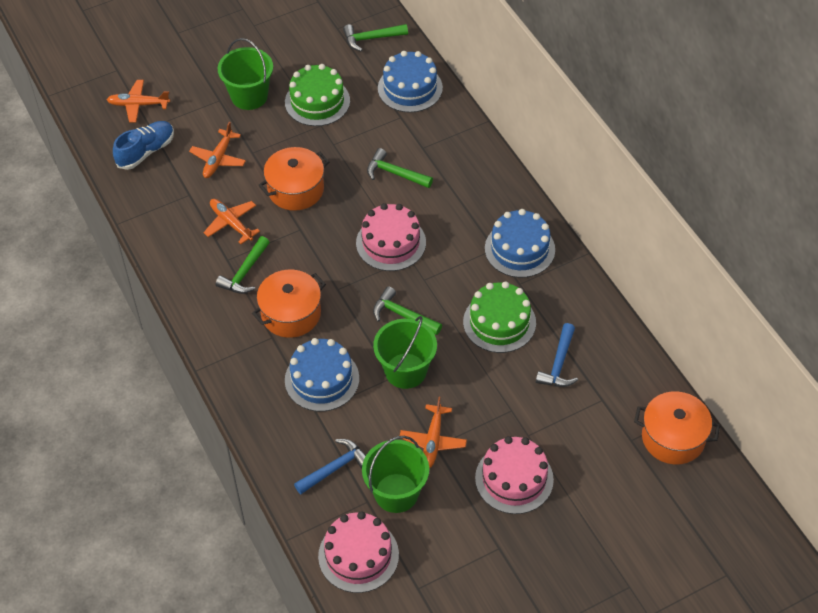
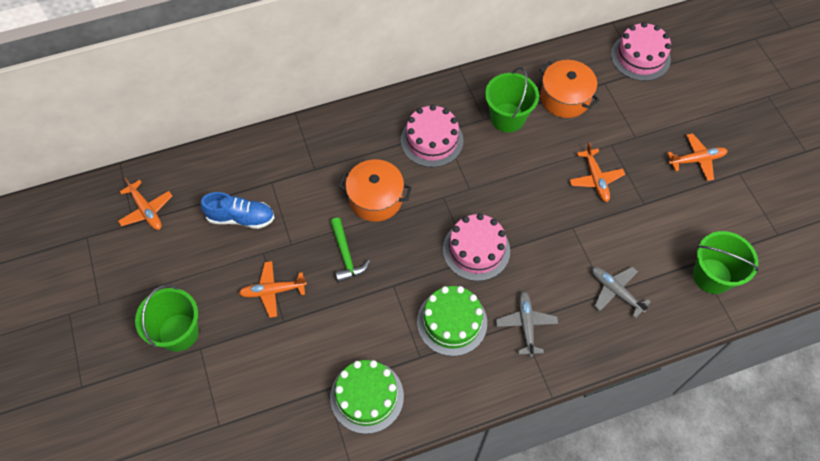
blue cake: [285,338,359,412] [378,51,443,113] [485,209,555,278] = 3 -> none = 0
blue hammer: [294,439,366,494] [536,323,578,387] = 2 -> none = 0
green hammer: [216,236,270,294] [343,24,408,51] [367,148,433,188] [373,286,442,335] = 4 -> [330,218,370,283] = 1
grey plane: none = 0 -> [496,291,558,357] [592,267,651,318] = 2
orange pot: [252,270,326,338] [258,147,329,211] [634,391,720,465] = 3 -> [338,159,412,222] [539,60,600,118] = 2

